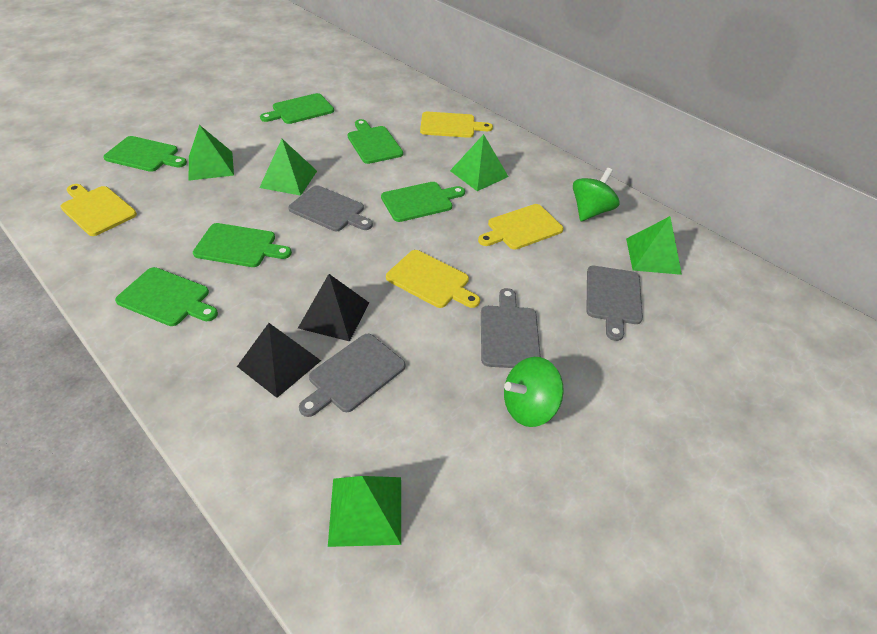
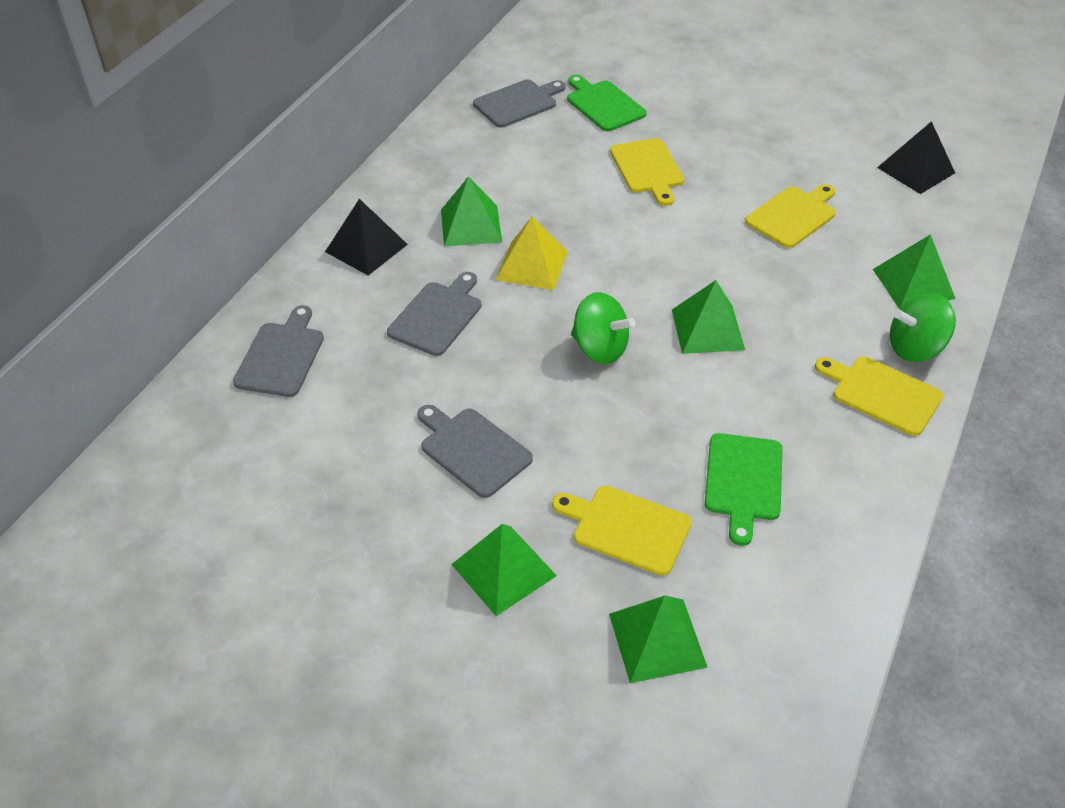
green cutting board: [103,136,187,172] [115,267,218,326] [193,223,292,267] [260,93,334,124] [347,119,403,164] [381,182,465,222] = 6 -> [567,75,647,131] [705,433,783,546] = 2
yellow pyramid: none = 0 -> [496,217,568,290] = 1

